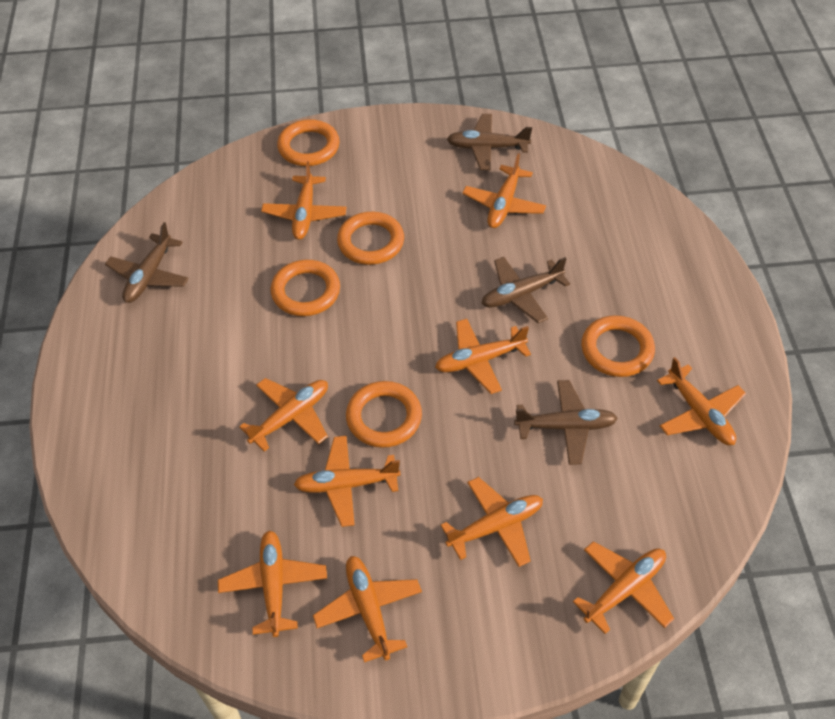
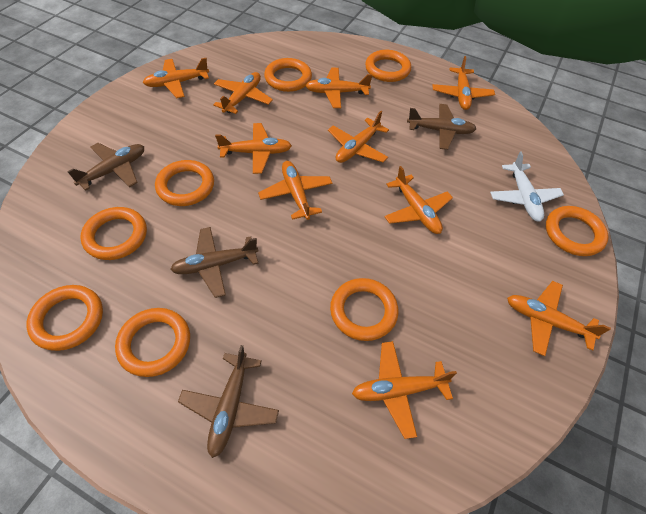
orange ring: [270,260,340,316] [277,119,340,166] [337,212,404,265] [346,381,422,448] [581,315,655,377] = 5 -> [26,285,103,351] [80,207,147,260] [115,308,190,377] [155,160,214,206] [264,58,312,92] [330,278,398,341] [365,50,411,82] [546,206,608,256] = 8
white plane: none = 0 -> [490,152,564,222] = 1

